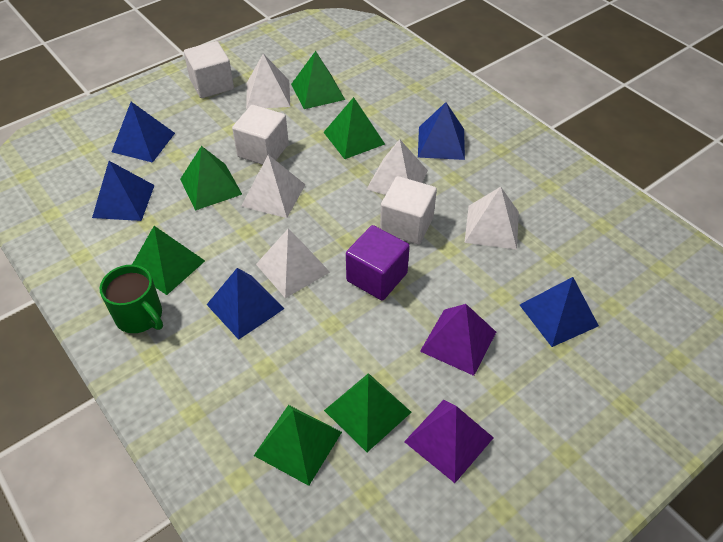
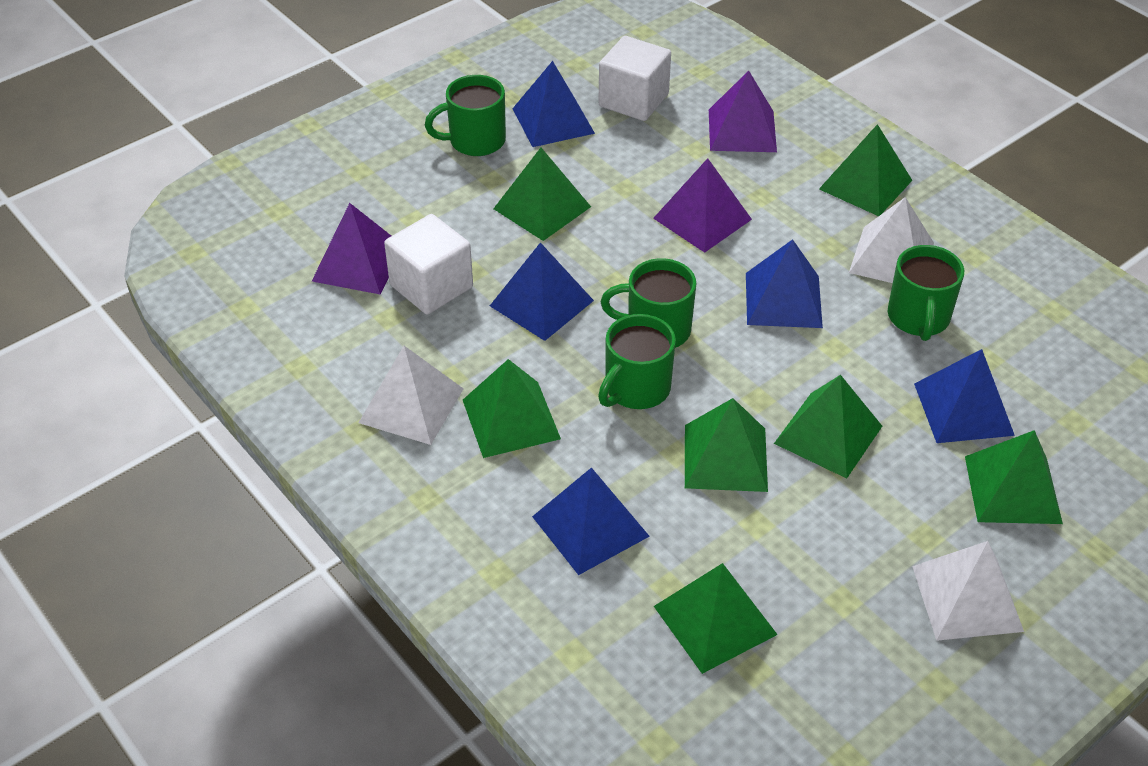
green mug: [100,265,163,333] = 1 -> [425,75,506,156] [598,314,676,409] [601,258,696,348] [888,245,964,341] = 4
green pyramid: [132,226,205,295] [180,146,242,211] [254,405,342,486] [291,51,345,109] [324,97,385,159] [324,373,411,452] = 6 -> [463,359,561,458] [493,148,591,241] [654,563,778,674] [685,398,768,492] [774,375,882,478] [819,124,912,216] [965,430,1063,524] = 7
purple cube: [346,225,410,301] = 1 -> none = 0
purple pyramid: [404,400,494,483] [420,304,496,376] = 2 -> [312,203,391,294] [653,158,752,253] [709,71,777,152] = 3
white cube: [184,41,234,98] [232,105,289,165] [380,176,437,244] = 3 -> [384,214,473,314] [598,36,671,121] = 2
white pyramid: [241,155,306,218] [246,54,290,109] [256,229,330,298] [366,139,428,195] [465,187,519,250] = 5 -> [358,346,464,445] [849,197,934,283] [912,541,1024,641] = 3

